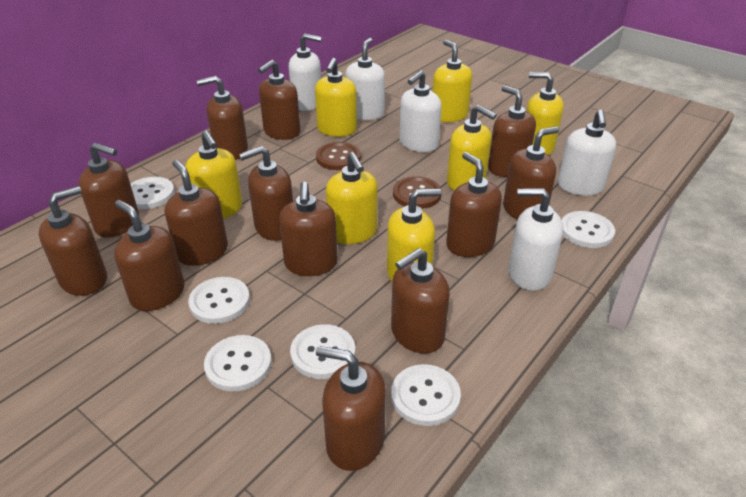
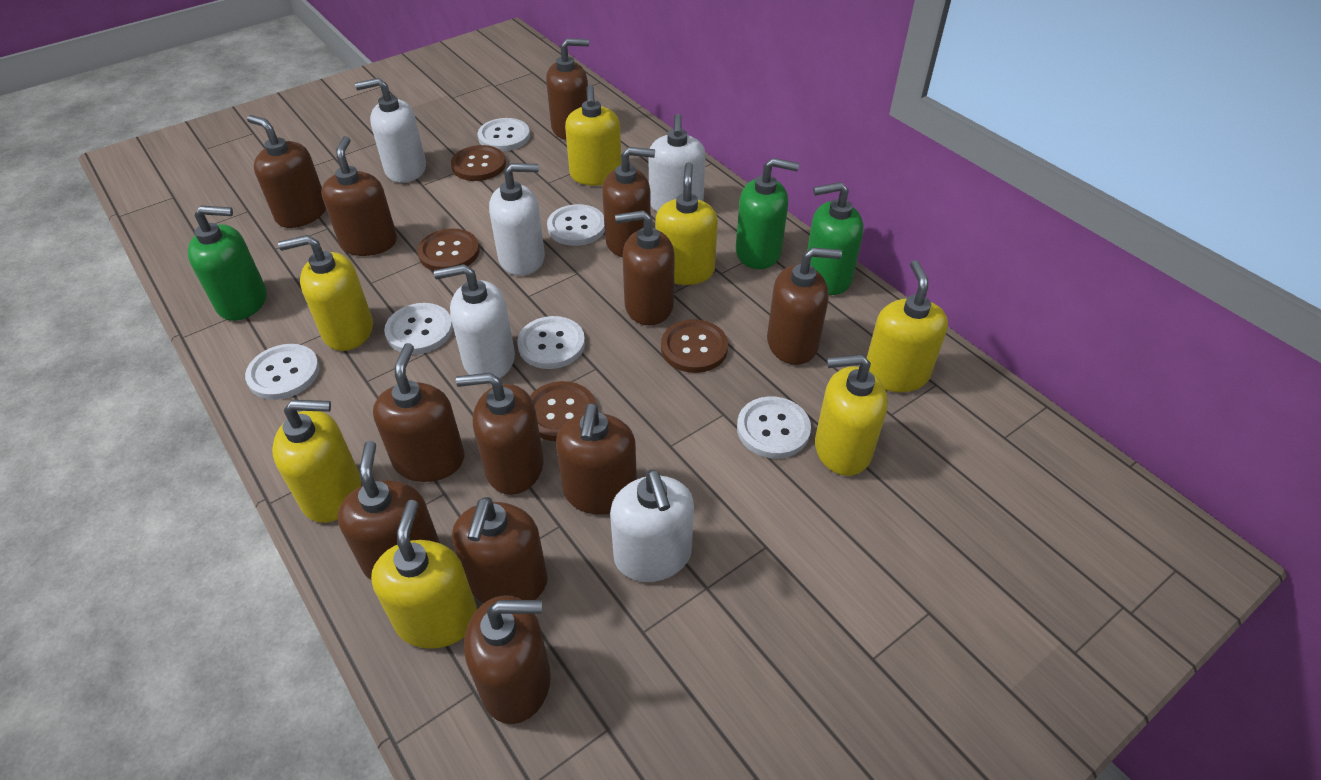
brown button: [316,142,361,170] [393,176,442,209] = 2 -> [417,229,479,271] [451,145,506,181] [530,381,596,441] [661,319,728,373] = 4
brown soap dispenser: [39,186,107,296] [78,143,139,238] [114,200,184,311] [165,160,228,266] [197,76,248,160] [239,146,293,241] [258,60,300,140] [279,182,338,276] [316,346,386,471] [391,248,450,353] [446,152,502,257] [488,86,536,177] [503,126,559,220] = 13 -> [247,115,326,228] [321,136,397,256] [338,441,440,579] [373,343,465,482] [452,497,548,603] [456,373,544,495] [464,595,551,724] [546,38,589,140] [556,403,637,515] [602,147,655,257] [615,210,675,325] [767,247,842,365] = 12
green soap dispenser: none = 0 -> [188,206,267,321] [736,158,799,269] [807,182,863,295] = 3

